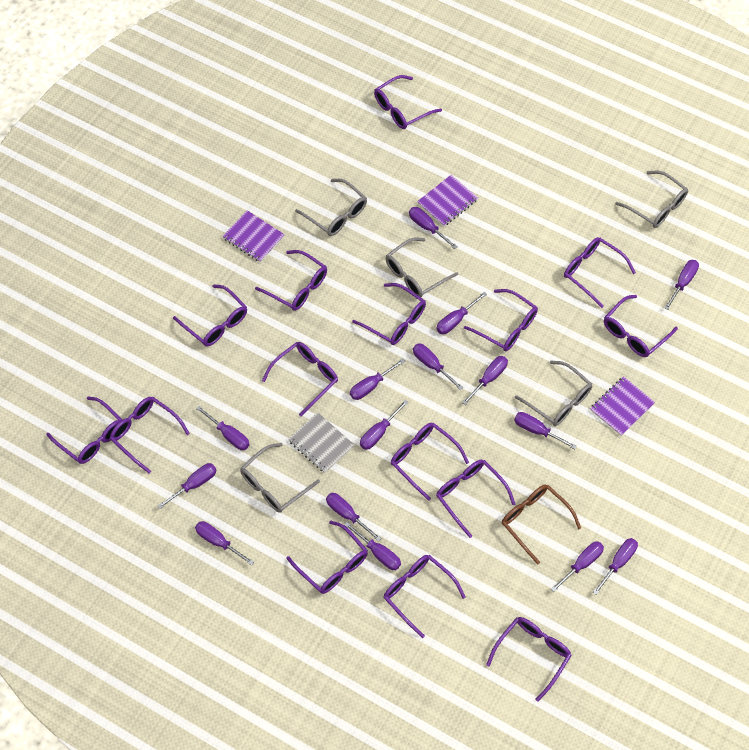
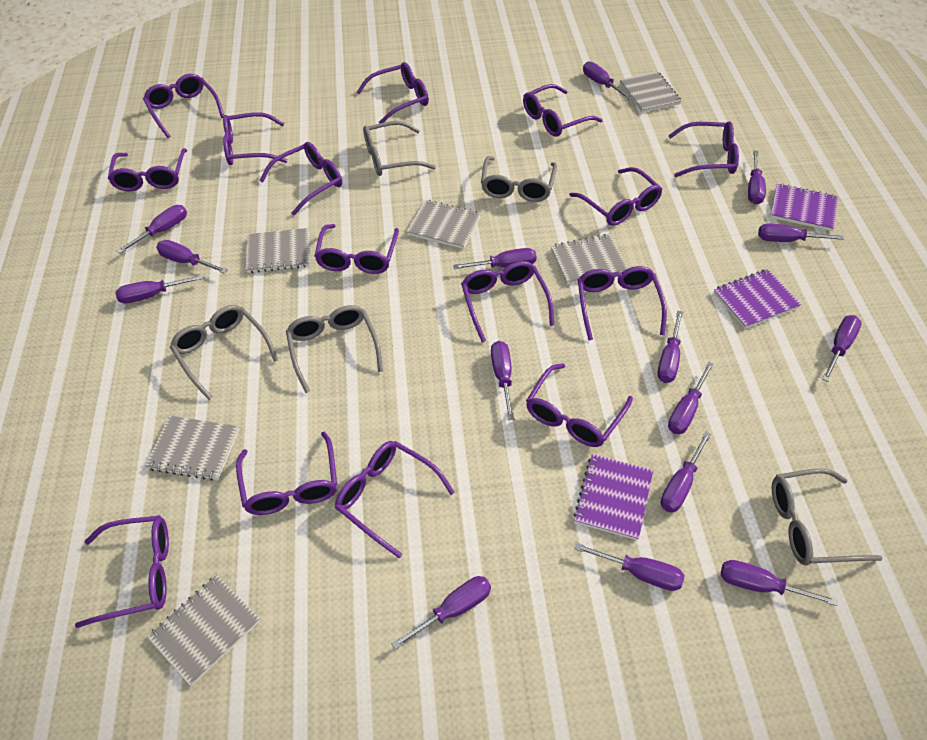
brown glasses: [502,485,581,564] = 1 -> none = 0
grey notebook: [288,412,354,473] = 1 -> [145,416,239,481] [147,575,260,686] [246,228,310,273] [406,200,481,249] [551,234,628,285] [620,72,681,113] = 6

